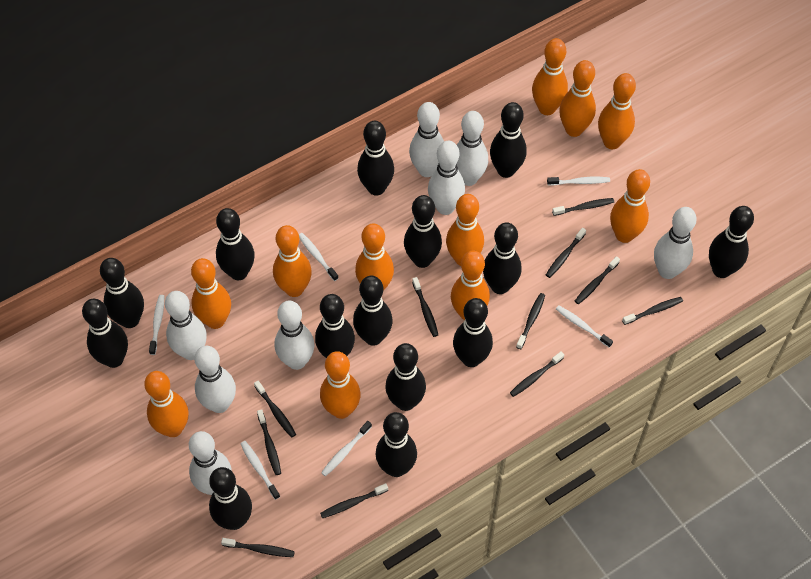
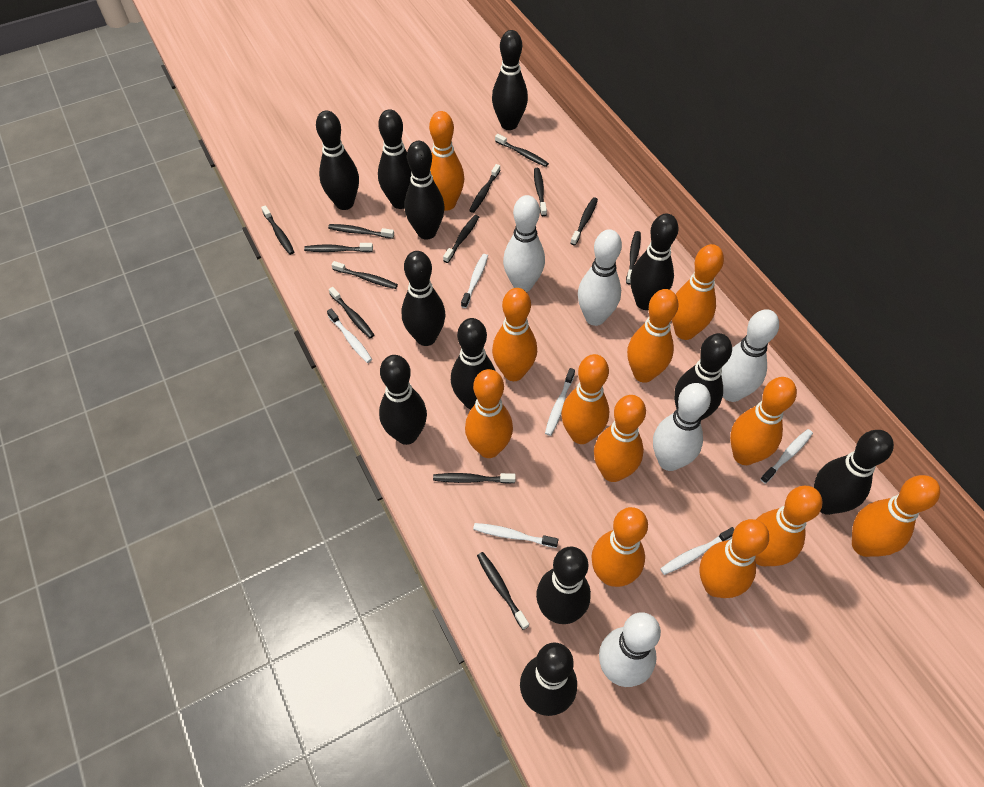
black bowling pin: [82,299,128,368] [100,258,144,328] [209,467,252,530] [216,208,255,280] [315,294,355,358] [353,276,393,346] [357,121,394,196] [376,412,417,477] [385,343,426,411] [404,195,442,268] [453,298,493,367] [483,222,521,294] [490,102,527,178] [709,206,754,278] = 14 -> [316,110,359,210] [378,109,412,209] [379,355,427,445] [402,251,445,346] [404,141,445,240] [451,318,496,409] [492,30,528,130] [520,642,577,716] [536,546,591,624] [630,213,679,310] [674,333,732,420] [814,430,894,515] = 12
black toothbrush: [221,538,295,557] [254,381,296,438] [257,409,281,475] [320,483,388,518] [412,277,438,337] [510,351,564,397] [516,293,545,349] [546,228,586,278] [552,198,614,216] [575,256,620,304] [622,297,683,325] = 11 -> [261,205,294,255] [304,243,373,252] [328,224,394,239] [329,287,374,338] [331,261,398,289] [433,473,516,484] [443,215,479,263] [469,164,500,213] [477,552,529,630] [495,134,549,167] [534,168,547,216] [570,197,598,245] [626,231,641,285] = 13
orange bowling pin: [144,371,189,437] [191,258,231,329] [273,225,312,297] [320,351,361,419] [355,223,394,291] [446,194,484,266] [451,250,490,320] [532,38,568,115] [559,60,596,137] [598,73,636,149] [610,169,650,243] = 11 -> [429,111,465,211] [465,369,513,458] [492,288,537,381] [561,354,609,444] [591,507,648,587] [594,395,646,482] [627,289,679,383] [672,244,724,340] [699,519,769,598] [730,377,797,465] [755,486,822,566] [852,475,940,557] = 12
white bowling pin: [165,291,207,360] [189,431,232,495] [194,346,236,413] [275,301,315,370] [409,102,444,177] [428,141,465,215] [456,111,488,186] [654,207,697,279] = 8 -> [503,195,545,292] [578,229,622,326] [599,612,661,687] [653,383,711,471] [721,309,779,402] = 5

